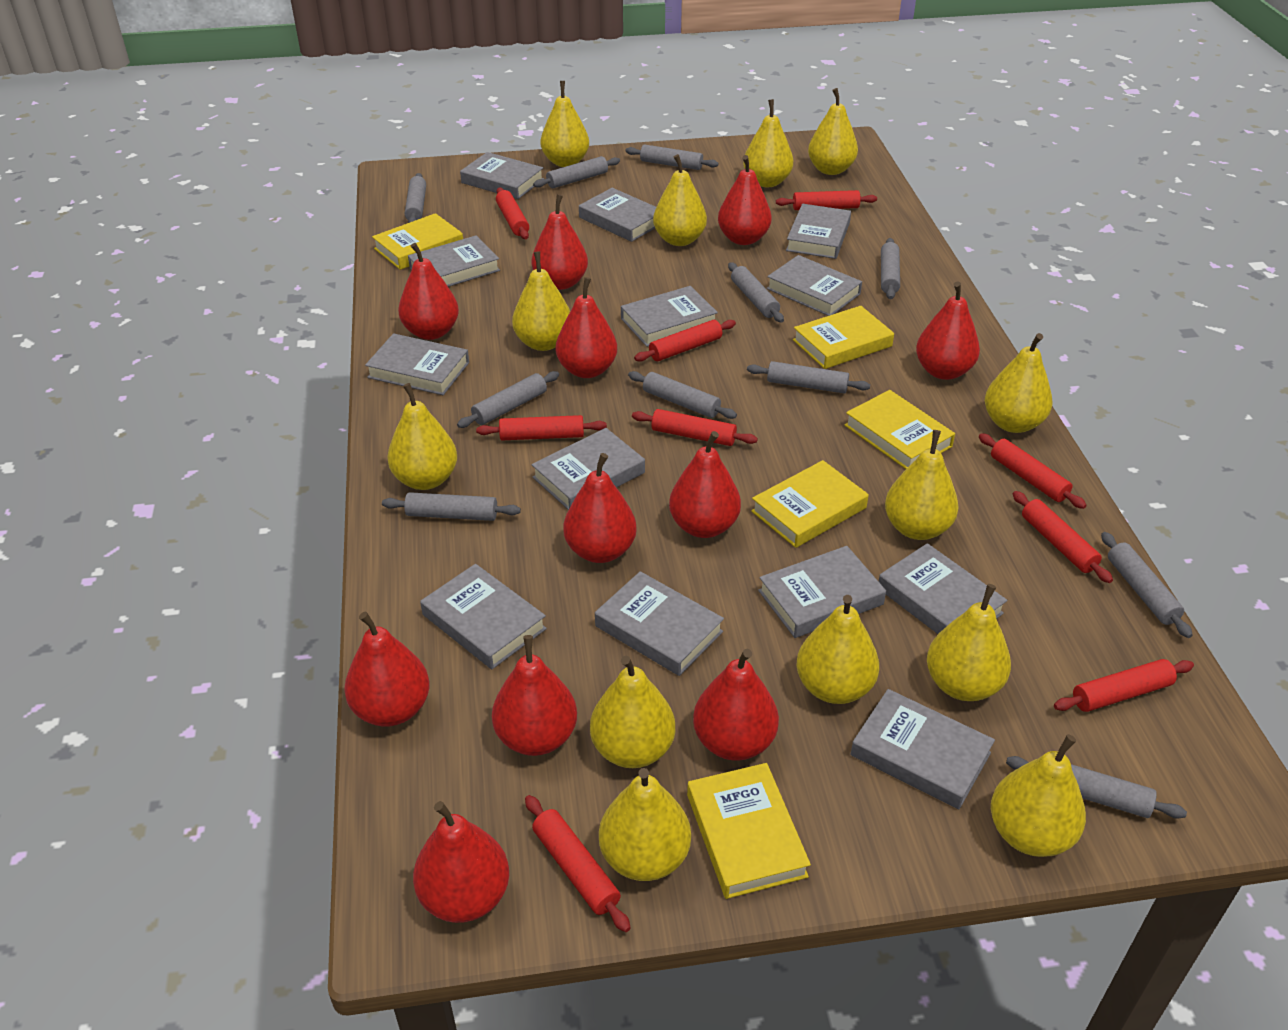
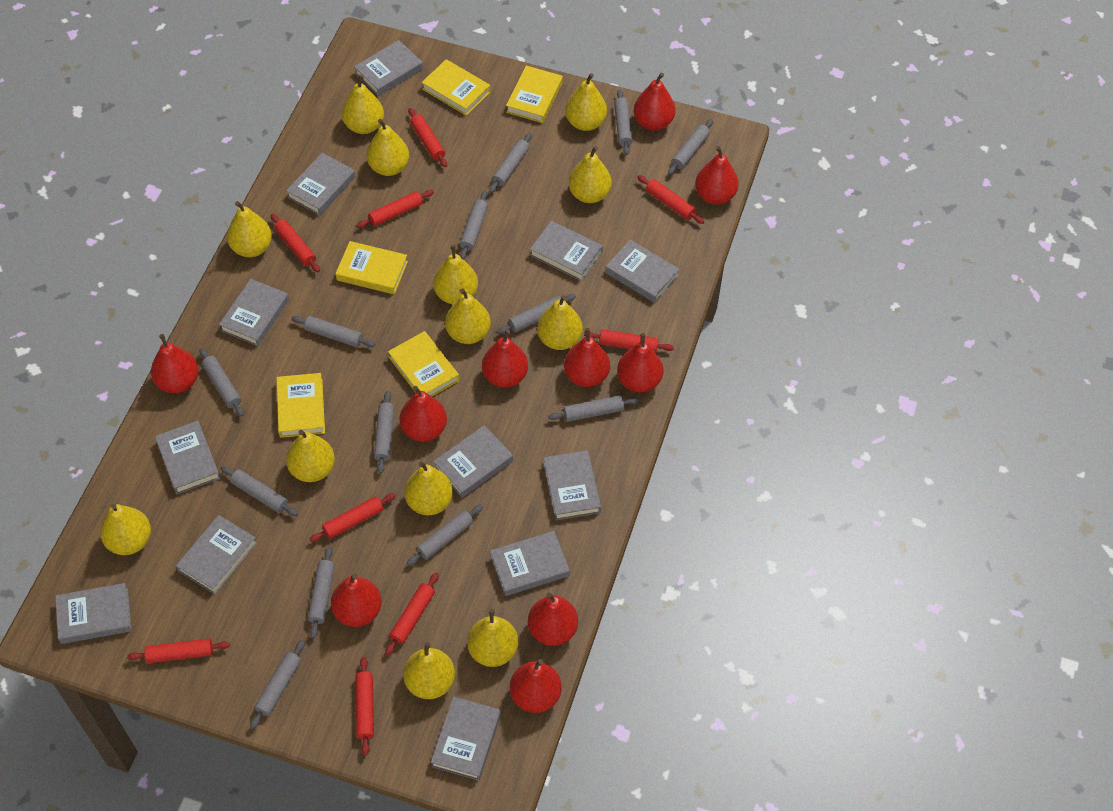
grey book: [365,333,469,395] [408,235,500,287] [420,564,547,669] [460,152,544,199] [531,428,645,510] [579,188,656,242] [595,571,724,676] [621,286,718,347] [758,546,886,638] [766,255,862,316] [786,204,851,259] [850,689,995,809] [878,543,1007,634] = 13 -> [55,583,131,644] [155,421,220,494] [176,515,257,594] [219,279,289,346] [286,153,355,216] [354,40,423,96] [431,696,501,781] [433,425,513,498] [490,531,570,596] [530,221,603,281] [543,450,601,520] [605,239,680,303] = 12
grey rolling pin: [382,492,521,521] [405,173,426,223] [457,371,559,428] [533,156,620,188] [625,145,719,170] [628,371,737,419] [728,262,784,323] [747,361,870,393] [881,238,900,299] [1006,756,1187,819] [1101,532,1193,638] = 11 -> [200,348,244,416] [221,466,298,516] [250,640,305,729] [292,316,375,347] [308,547,335,638] [374,391,394,474] [407,504,483,565] [460,191,488,260] [489,133,532,193] [497,294,576,334] [548,395,639,422] [614,90,633,155] [668,119,713,175] = 13
red pear: [344,612,429,727] [398,243,459,340] [413,801,509,923] [492,635,577,756] [532,194,588,290] [556,277,617,378] [563,453,637,563] [669,431,741,538] [693,649,779,761] [718,155,772,245] [916,281,980,380] = 11 -> [151,334,199,393] [331,574,382,627] [400,386,447,442] [482,329,528,388] [510,659,561,713] [528,592,578,646] [564,328,610,387] [617,333,663,392] [634,73,675,130] [695,146,739,205] = 10

